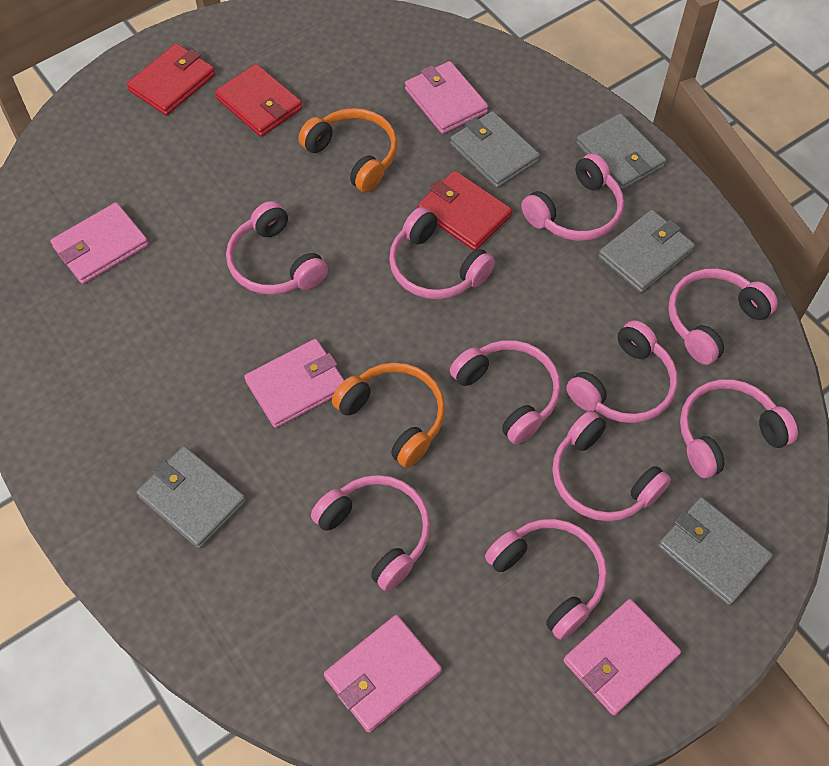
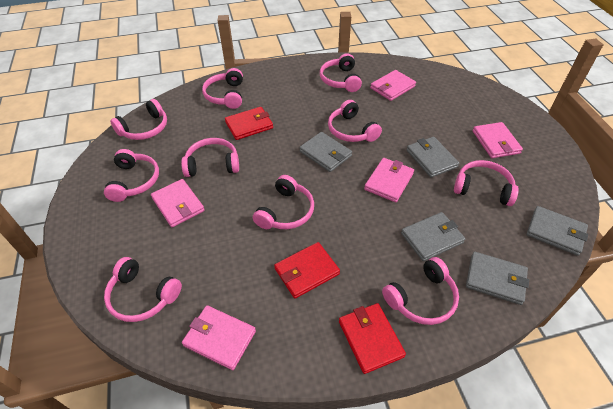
orange headphones: [298,108,398,192] [332,363,445,468] = 2 -> none = 0

